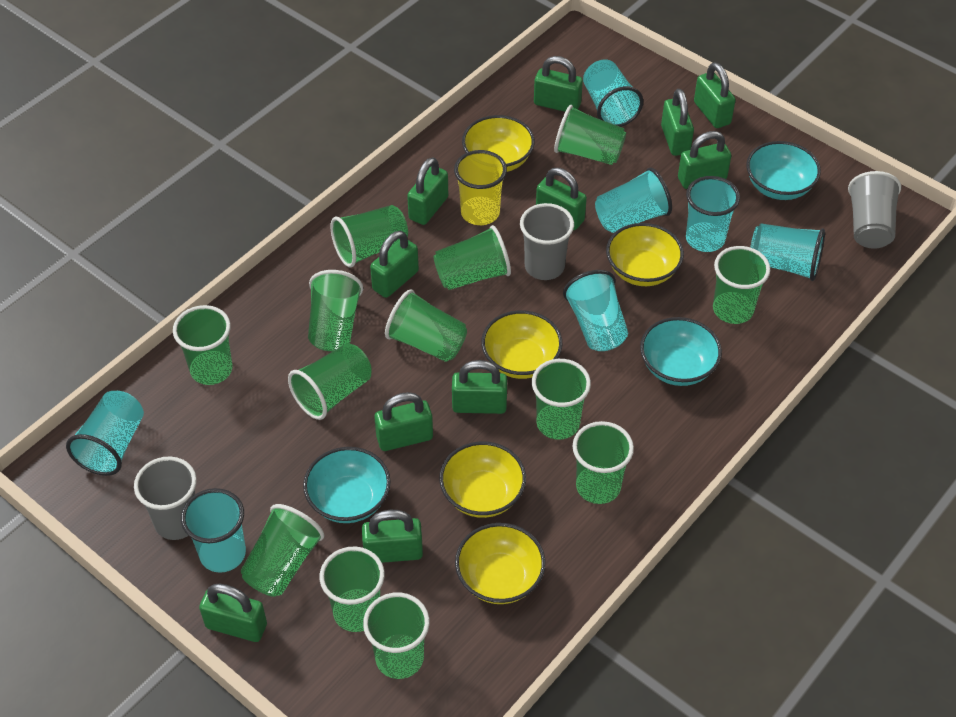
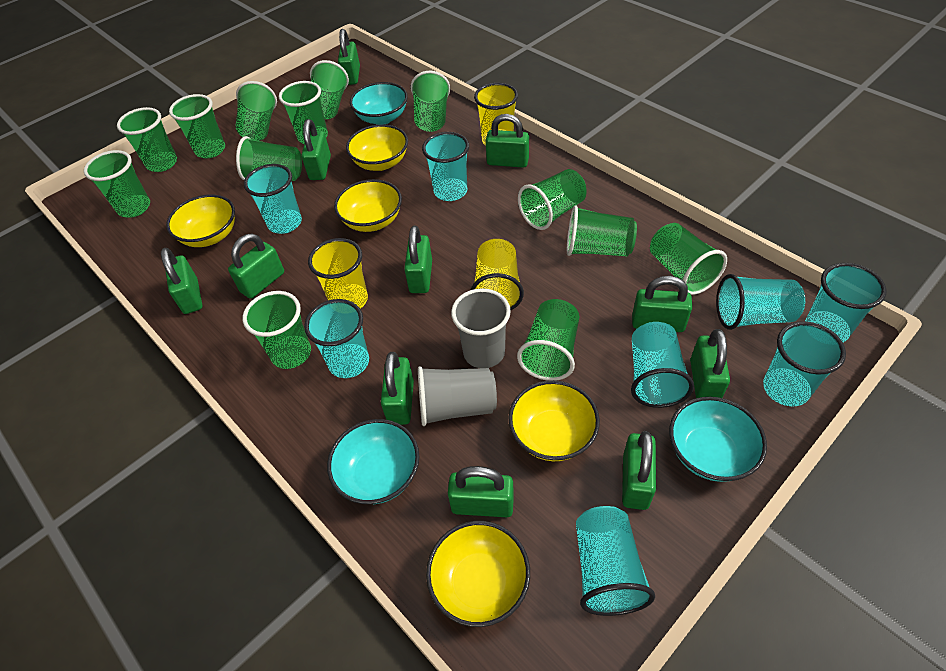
grey cup: [134,456,197,540] [520,203,574,280] [848,171,901,249] = 3 -> [418,366,497,426] [451,288,511,368] = 2
turquoise cup: [66,391,144,476] [181,488,246,573] [563,270,628,351] [583,59,643,127] [595,167,672,233] [686,176,740,252] [750,224,825,281] = 7 -> [244,164,302,234] [304,299,369,378] [422,132,469,201] [576,506,655,616] [631,322,694,408] [716,274,805,330] [763,321,846,406] [805,263,887,342] = 8
yellow cup: [454,150,507,225] = 1 -> [308,238,368,309] [471,239,524,310] [474,83,518,146] = 3

